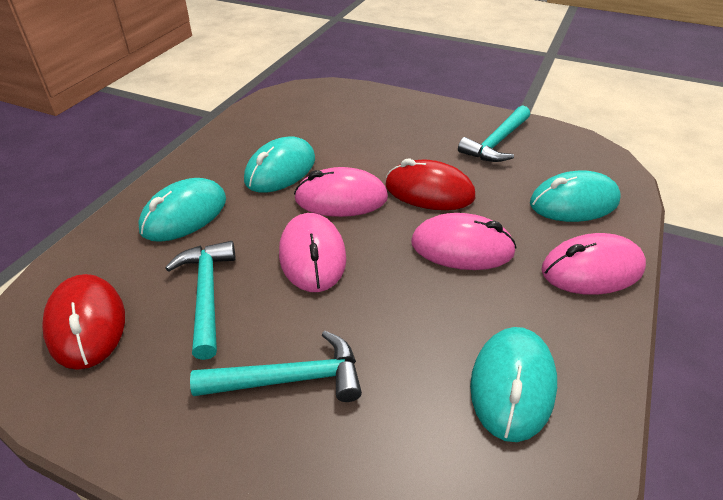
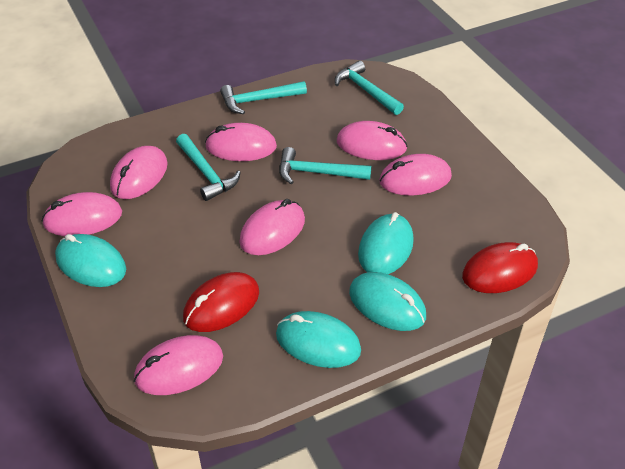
pink mouse: [279,213,346,292] [294,167,388,217] [411,213,517,270] [541,233,646,295] = 4 -> [42,192,122,236] [110,146,168,199] [134,335,223,395] [205,123,277,161] [239,199,305,255] [337,121,408,160] [379,154,452,196] = 7
turquoise hammer: [165,241,235,360] [190,331,362,402] [458,105,530,162] = 3 -> [176,134,241,201] [220,81,307,114] [279,147,371,184] [335,61,404,115] = 4

